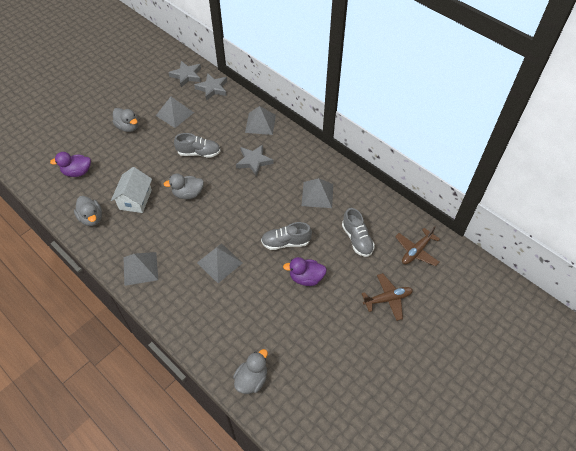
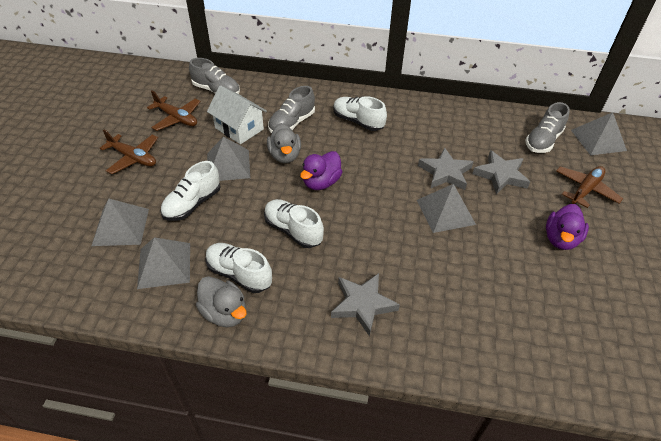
brown plane: [362,273,413,321] [395,226,440,266] = 2 -> [100,130,158,174] [147,91,201,131] [556,166,623,208] = 3
grey duck: [74,196,102,226] [112,108,138,132] [163,174,204,199] [233,349,268,394] = 4 -> [196,276,246,327] [267,123,301,163] = 2
white shoe: none = 0 -> [160,161,221,221] [205,243,272,293] [264,199,324,248] [333,96,387,131] = 4

